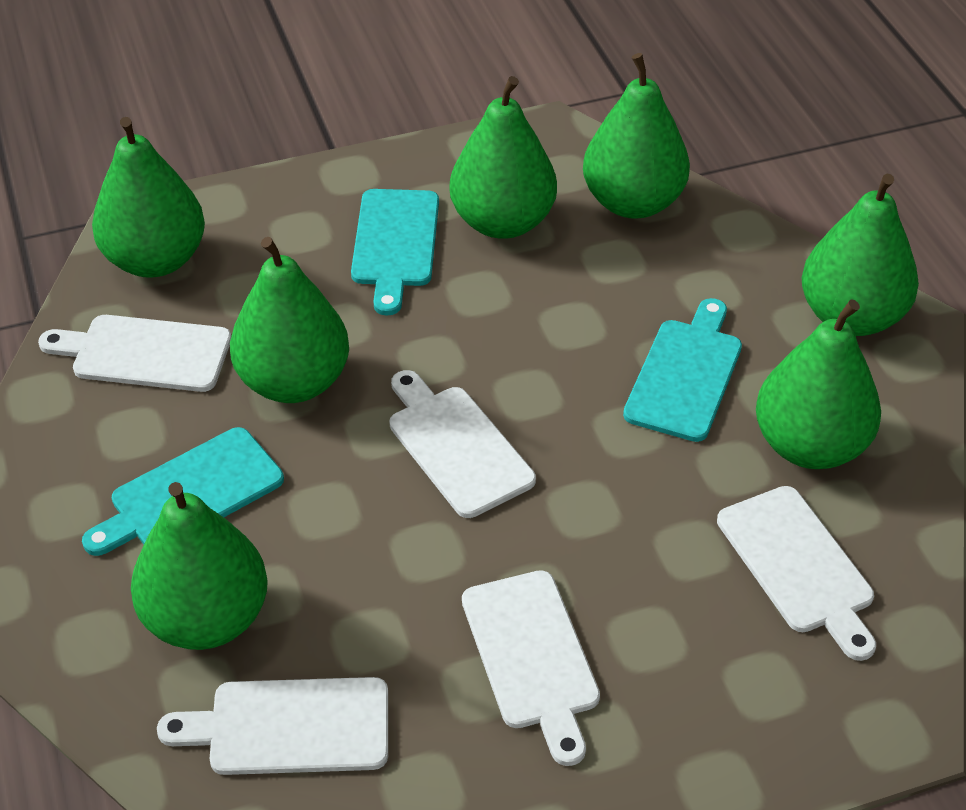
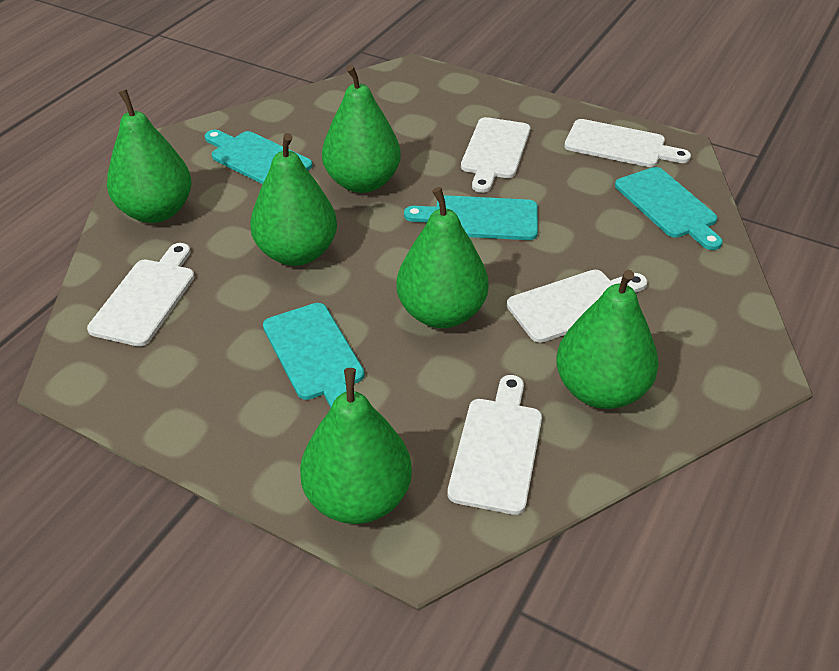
green pear: [92,117,205,278] [131,482,268,650] [230,237,349,403] [449,76,557,239] [583,53,690,219] [756,300,881,469] [802,174,919,336] = 7 -> [107,89,192,223] [250,133,337,266] [300,368,412,524] [322,65,401,193] [397,187,489,328] [556,270,659,409] = 6
turquoise cutting board: [82,427,284,556] [351,189,439,315] [623,298,742,442] = 3 -> [205,130,313,184] [263,303,364,407] [404,195,538,240] [615,167,723,250] = 4

